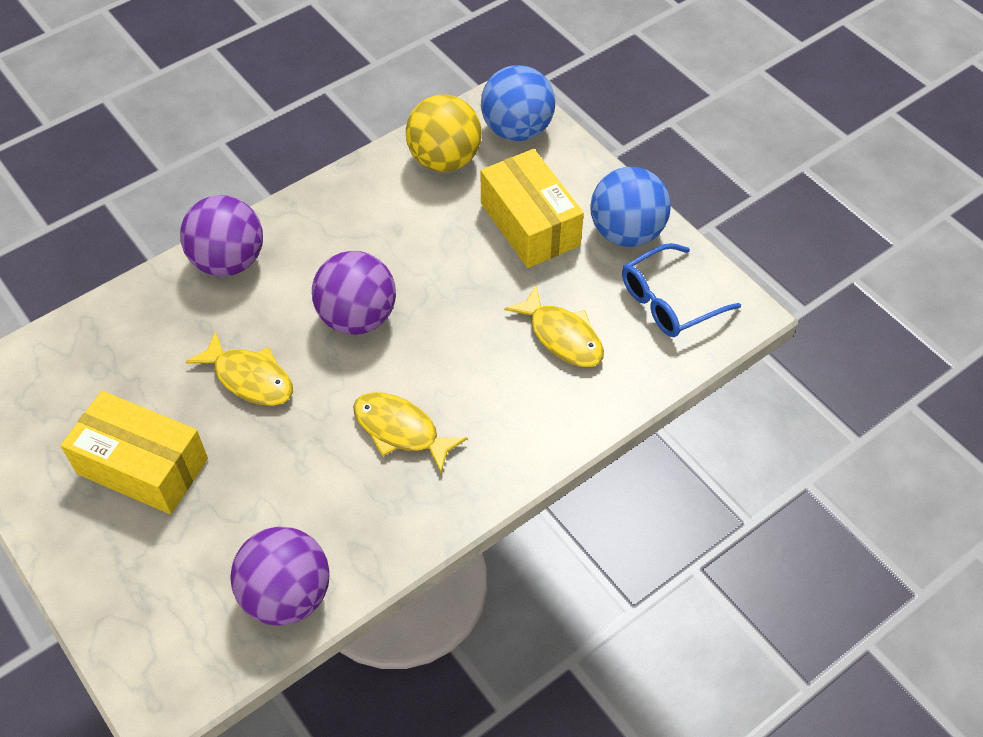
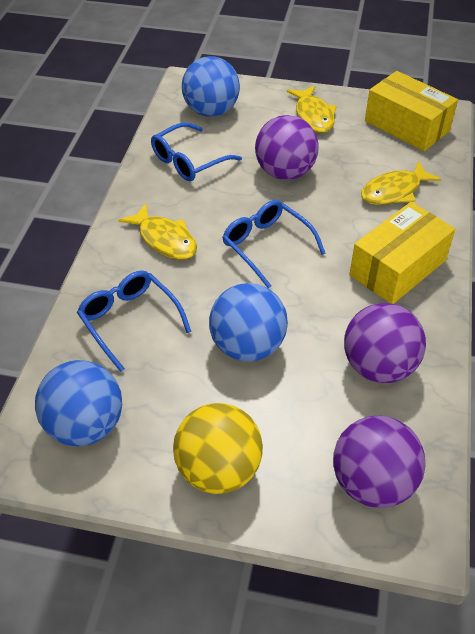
blue ball: [481,65,555,141] [590,167,671,247] = 2 -> [35,360,122,446] [182,56,240,117] [209,283,288,362] = 3
blue glasses: [622,243,741,337] = 1 -> [77,270,191,372] [151,122,242,181] [222,200,326,289] = 3

